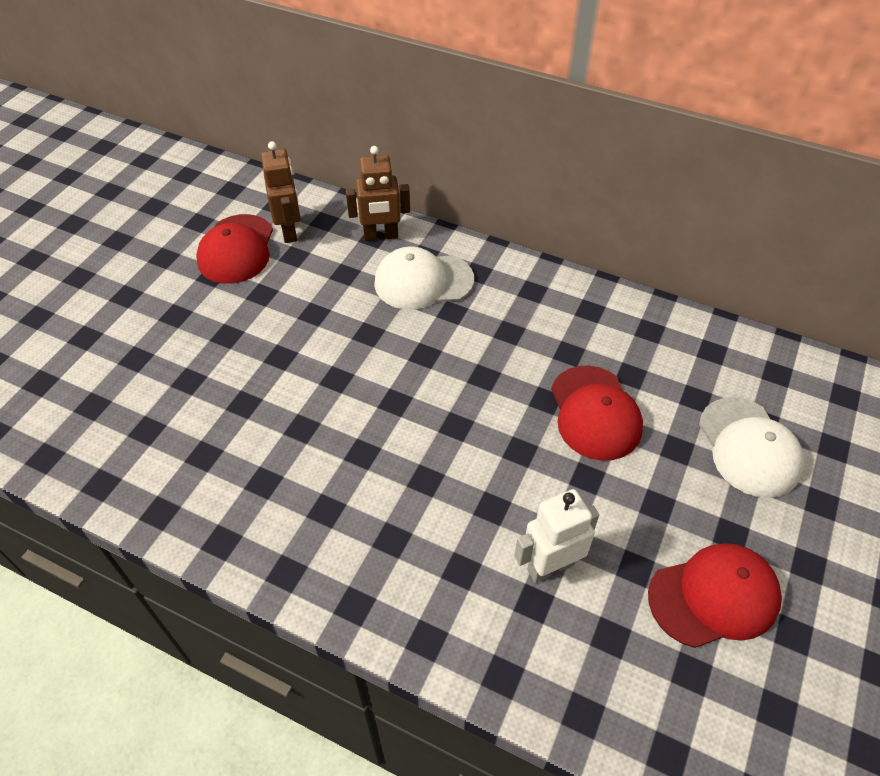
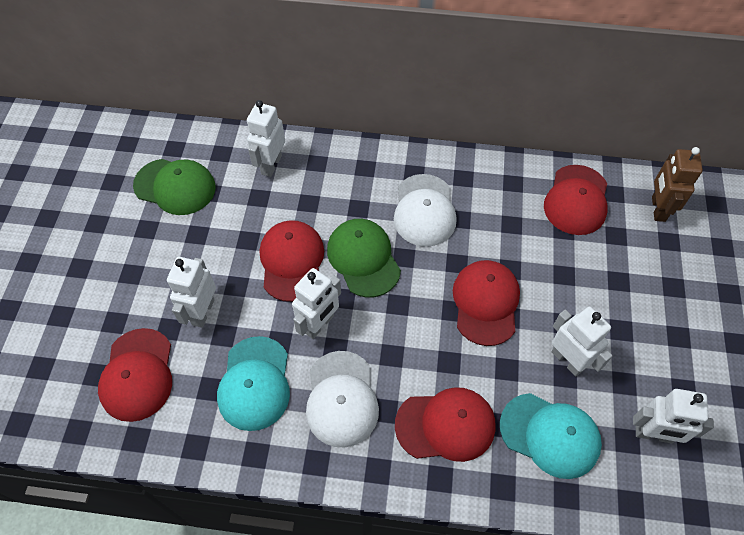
brown robot: [261,141,301,243] [346,146,410,241] = 2 -> [652,147,703,222] = 1
green cap: none = 0 -> [133,159,216,215] [327,219,401,298] = 2
red cap: [196,214,273,284] [551,366,643,461] [648,543,782,648] = 3 -> [98,328,172,422] [260,220,324,302] [395,387,496,462] [453,260,520,346] [544,165,608,235] = 5
turquoise cap: none = 0 -> [217,336,290,431] [500,393,602,479] = 2
white robot: [514,489,599,583] = 1 -> [167,257,216,328] [247,100,285,177] [292,268,341,339] [552,307,613,376] [633,389,714,443] = 5

